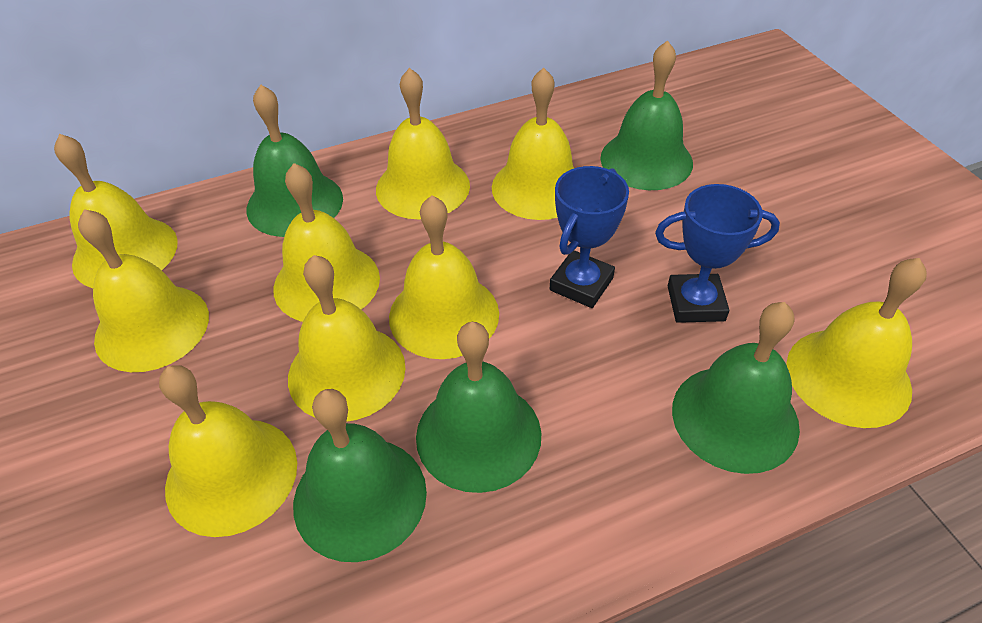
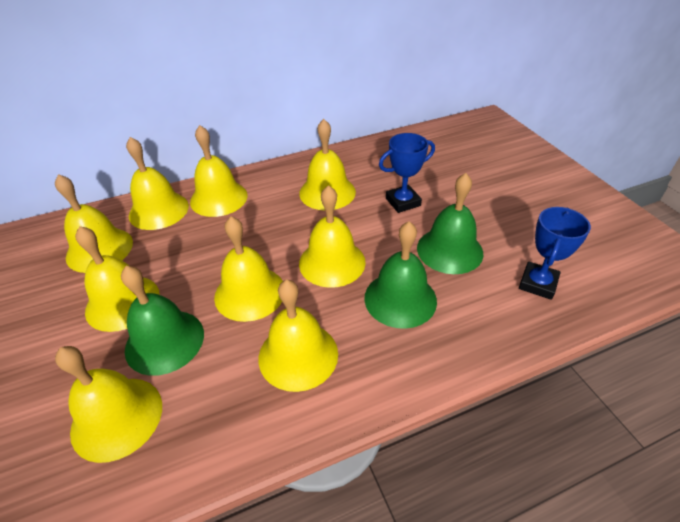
green bell: [247,84,343,237] [293,389,427,562] [416,322,541,493] [600,40,693,190] [672,302,800,474] = 5 -> [121,266,204,376] [364,221,437,329] [417,173,483,274] = 3

